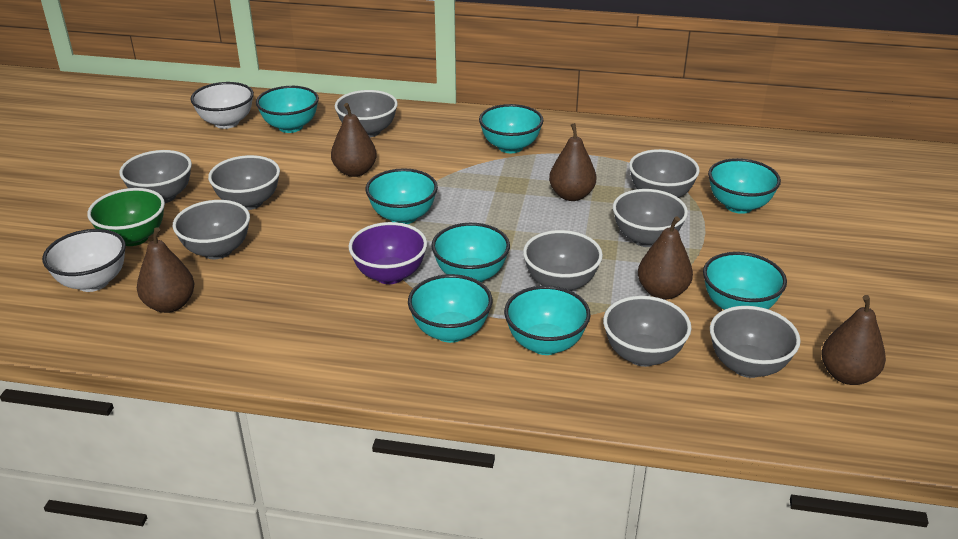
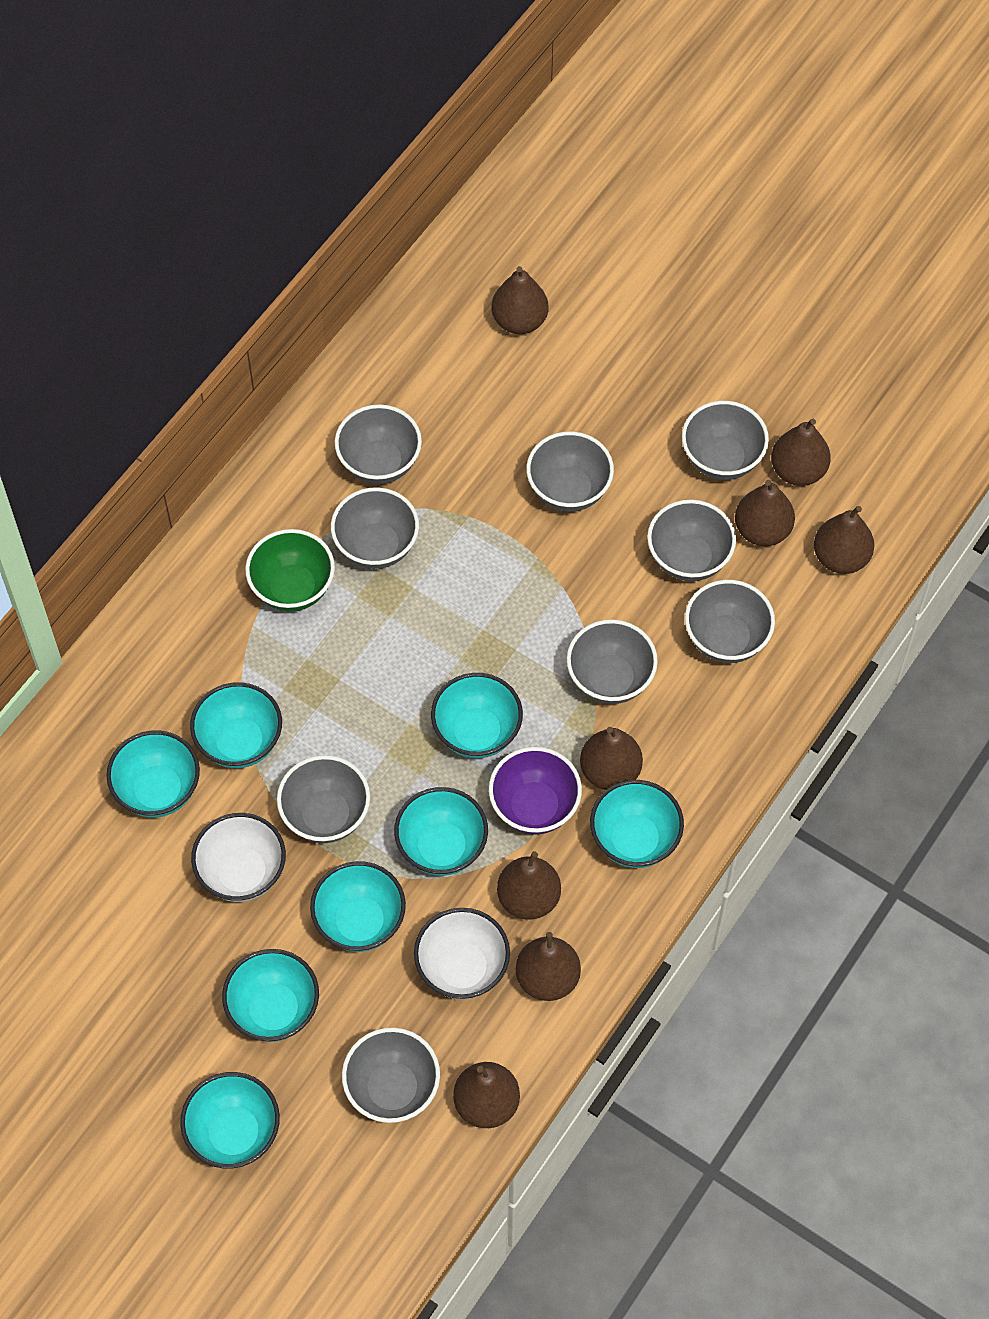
brown pear: [137,227,195,313] [331,103,377,177] [549,123,596,201] [638,216,693,300] [821,295,886,385] = 5 -> [453,1062,520,1128] [491,266,548,334] [497,851,561,920] [516,932,581,1001] [580,727,643,790] [735,479,795,546] [771,419,831,486] [814,506,874,574] = 8

